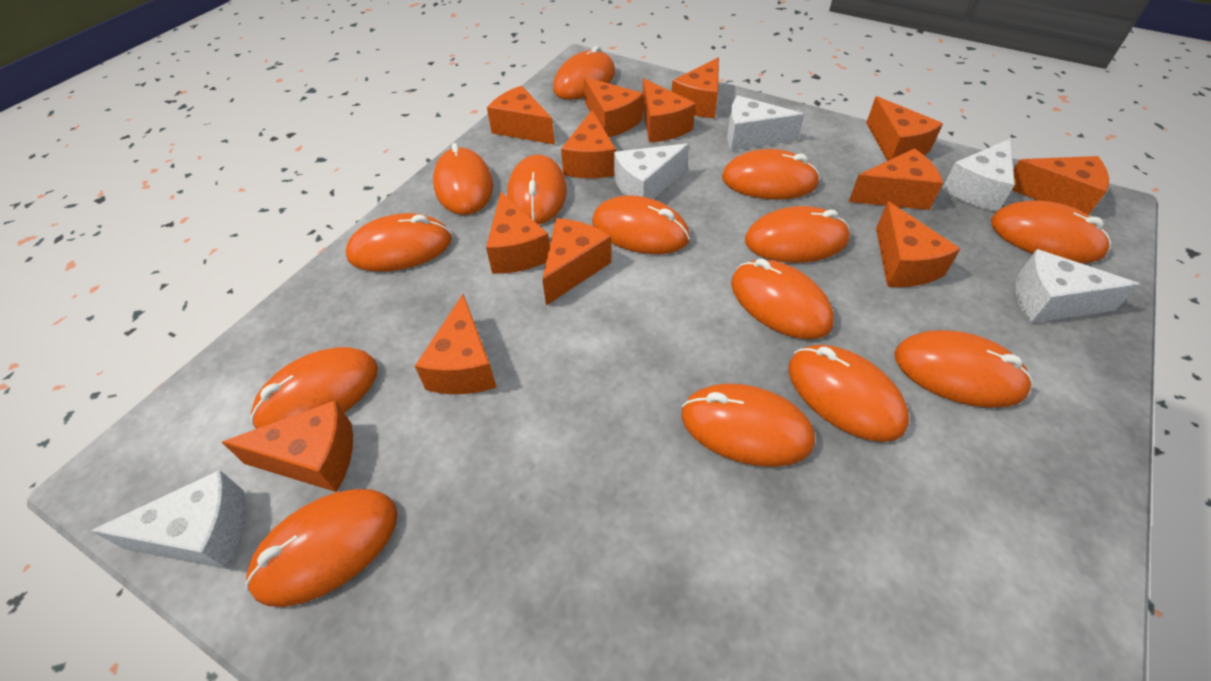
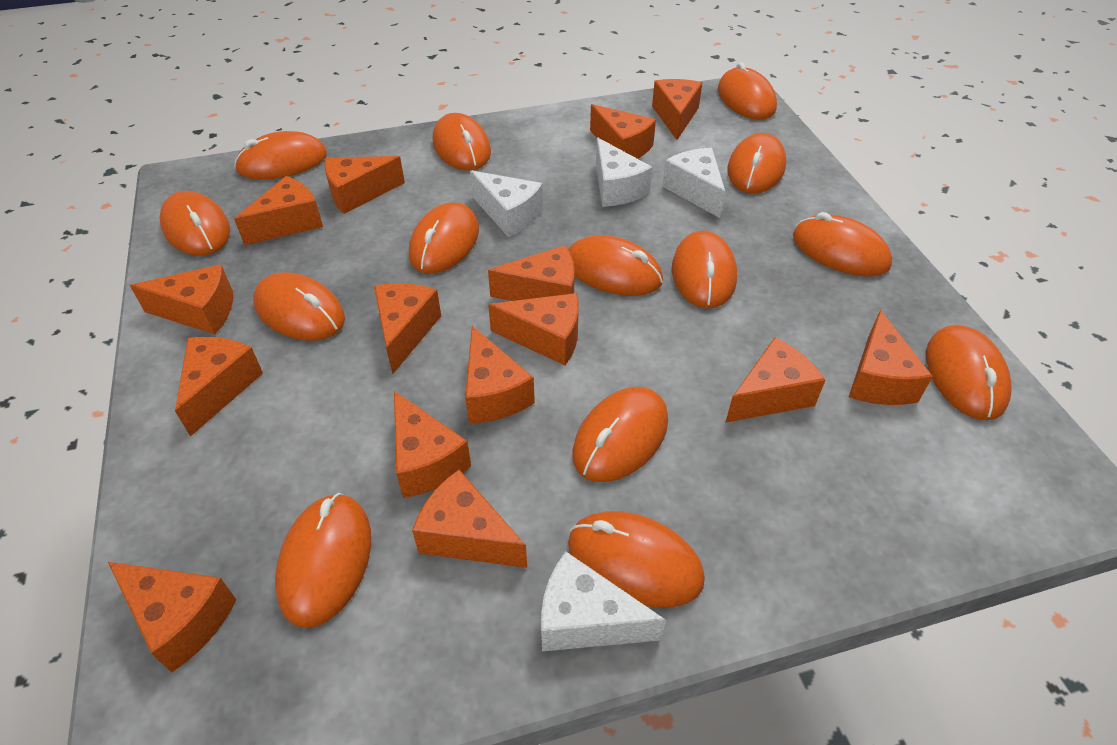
orange cheese: [222,400,353,492] [415,294,497,394] [486,192,550,274] [487,86,555,145] [542,218,611,305] [561,110,616,178] [584,77,643,137] [643,78,696,143] [672,57,719,118] [849,149,943,210] [866,96,943,161] [876,201,960,287] [1012,156,1109,215] = 13 -> [108,562,236,673] [130,265,233,335] [175,337,263,436] [234,176,323,245] [324,156,405,214] [374,283,441,374] [394,391,471,498] [412,470,527,568] [465,326,535,423] [488,245,575,301] [488,293,579,365] [590,104,656,159] [652,79,702,140] [725,337,825,423] [849,310,933,405] = 15
white cheese: [91,470,246,570] [614,143,689,199] [727,95,804,151] [942,139,1015,212] [1015,249,1141,323] = 5 -> [470,170,543,237] [541,552,666,651] [596,138,652,207] [662,148,726,218] = 4

